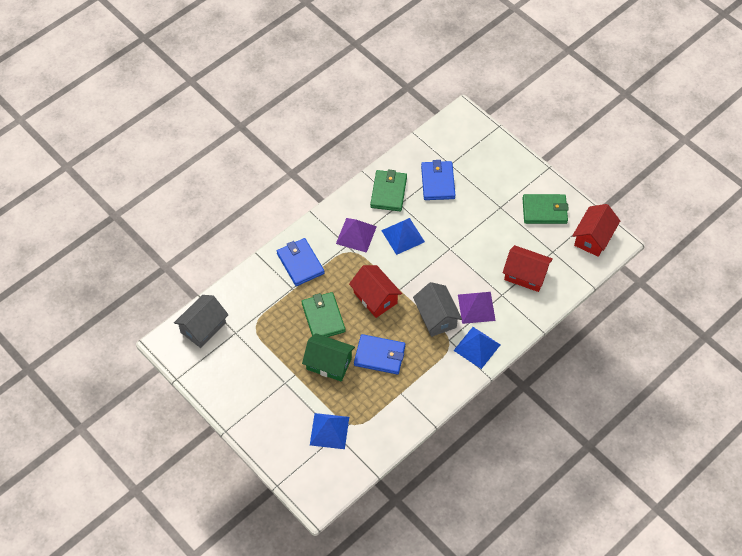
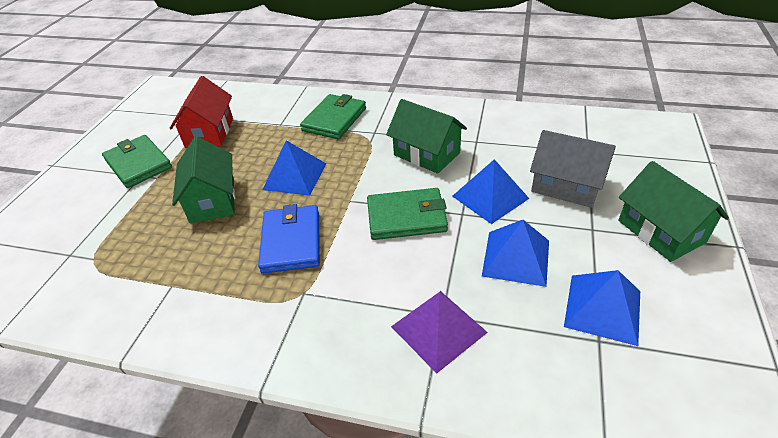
blue pyramid: [310,413,349,449] [381,218,425,255] [453,327,501,369] = 3 -> [262,140,326,196] [452,159,529,224] [482,220,549,287] [564,270,640,346] = 4
blue wallet: [277,238,325,286] [354,334,405,375] [421,160,456,200] = 3 -> [258,204,320,274] = 1
green house: [302,333,355,382] = 1 -> [172,136,235,224] [386,99,467,174] [618,161,729,262] = 3
grey house: [174,295,229,348] [413,282,462,337] = 2 -> [530,130,616,208] = 1
purple pyramid: [336,218,377,253] [458,292,496,324] = 2 -> [391,291,488,374] = 1
red house: [349,265,402,318] [503,245,553,292] [572,204,620,257] = 3 -> [170,76,233,148] = 1

